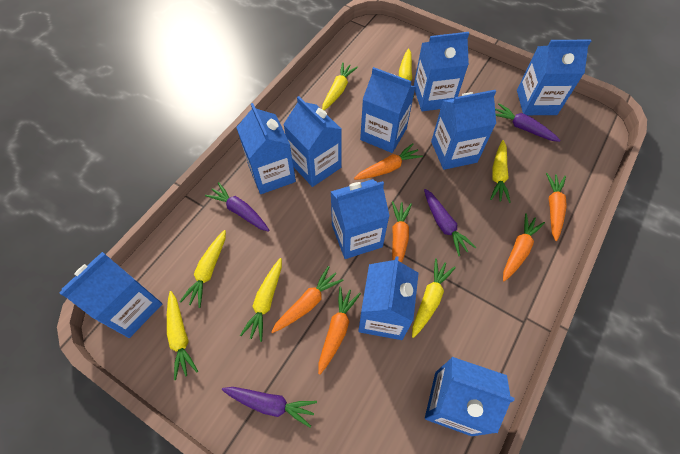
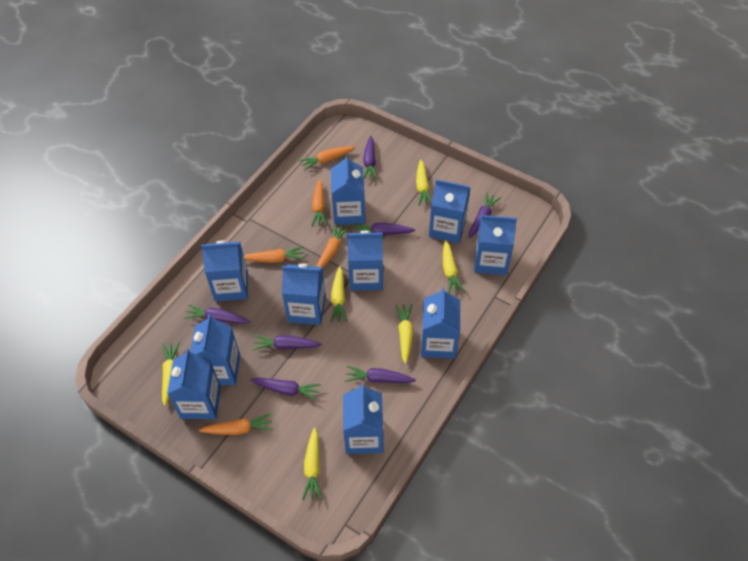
orange carrot: [271,266,344,333] [318,286,361,375] [354,143,423,180] [392,201,412,263] [503,213,545,282] [546,173,567,241] = 6 -> [199,413,273,435] [244,246,305,263] [299,146,356,171] [311,179,327,227] [316,223,350,268] = 5
purple carrot: [205,182,270,232] [222,387,317,427] [424,189,476,256] [495,103,561,142] = 4 -> [184,304,251,324] [251,377,321,401] [252,335,322,350] [345,366,416,383] [353,223,415,235] [363,136,378,180] [468,192,501,238] = 7
yellow carrot: [167,291,198,380] [180,230,226,308] [240,258,282,342] [322,62,358,110] [399,48,414,97] [412,258,456,338] [490,140,511,203] = 7 -> [162,342,180,406] [302,427,322,500] [330,266,348,322] [395,304,413,364] [416,160,432,206] [443,240,465,293] = 6

